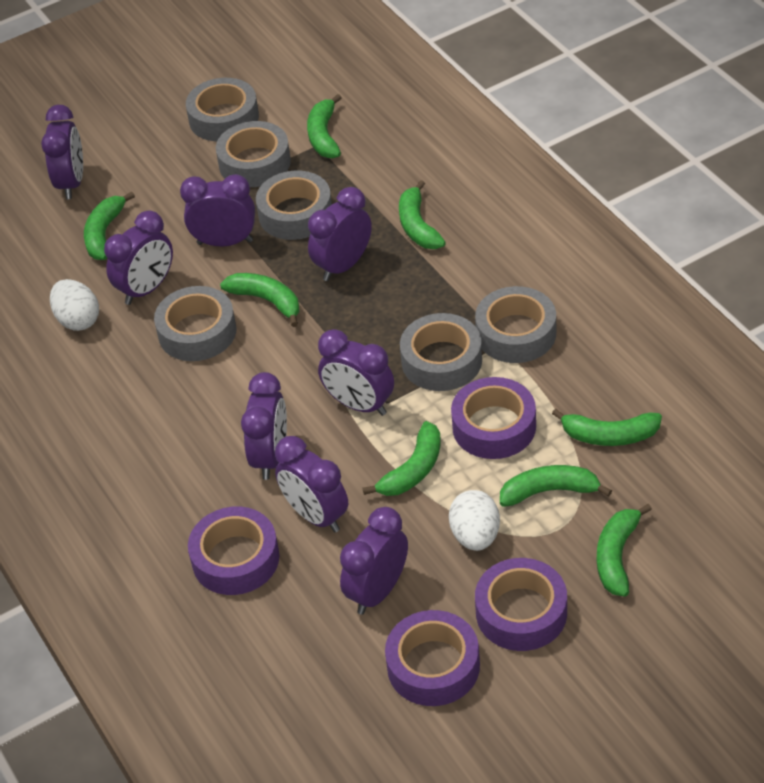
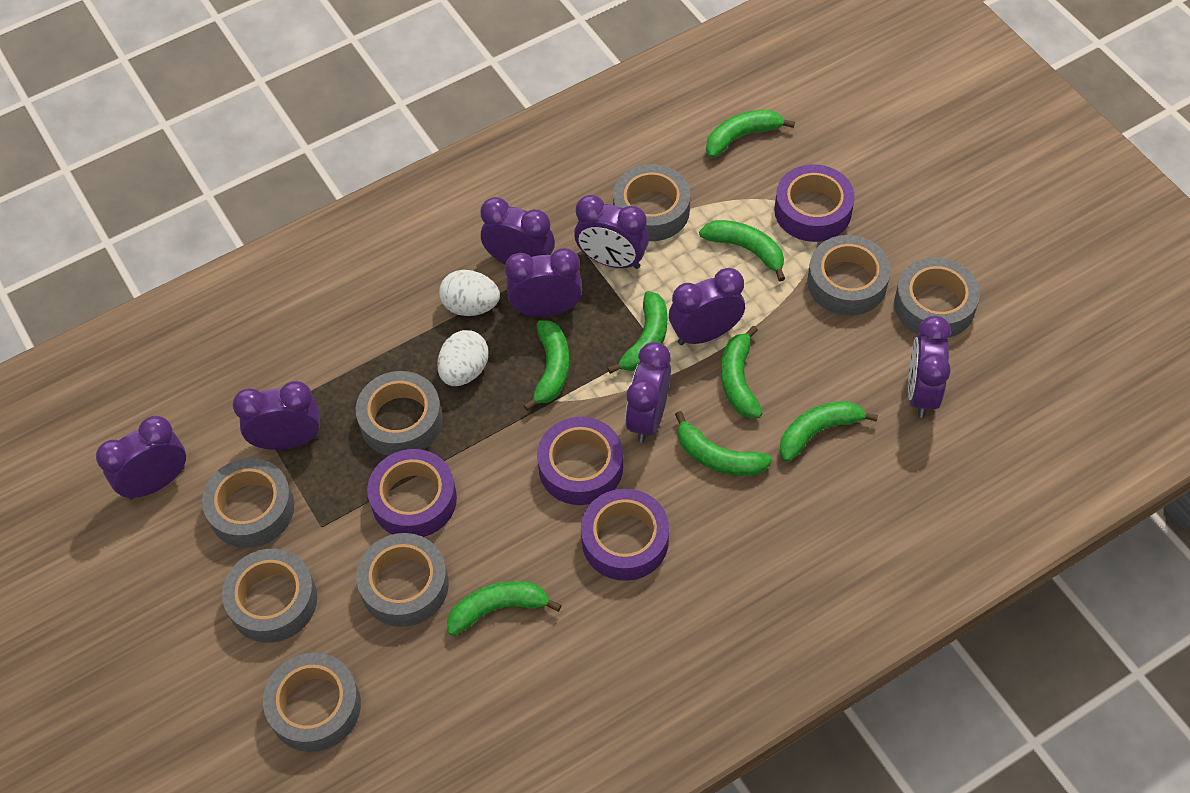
grey tape: [154,286,237,361] [186,78,259,141] [216,121,291,187] [256,171,332,240] [400,313,482,391] [475,286,556,363] = 6 -> [202,458,294,548] [222,549,317,643] [263,652,361,752] [356,371,443,456] [356,533,449,627] [613,164,691,241] [807,235,891,316] [894,257,980,338] = 8

